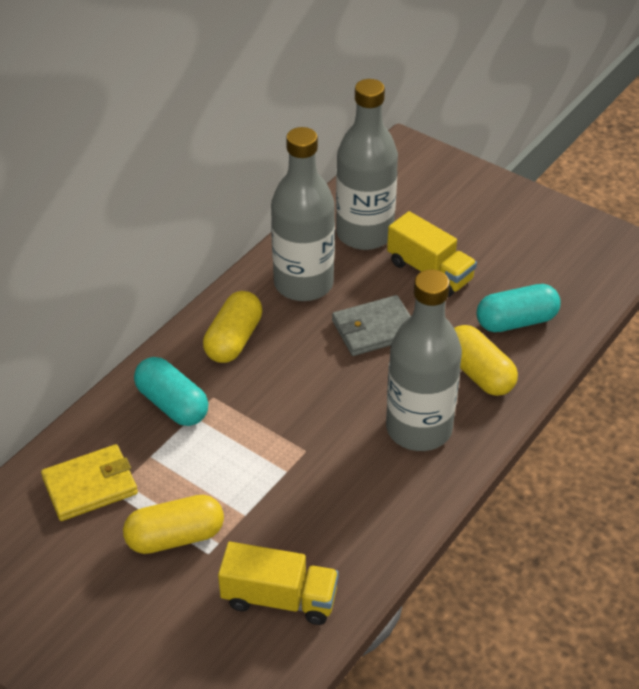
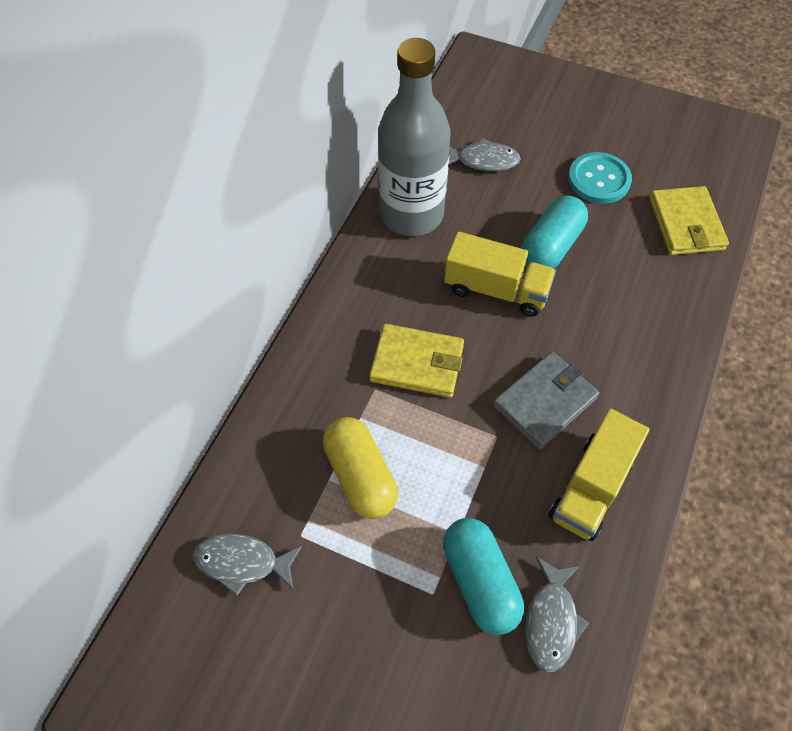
grey bottle: [271,127,335,301] [336,79,398,250] [386,269,462,451] = 3 -> [378,38,450,236] = 1
grey fish: none = 0 -> [193,533,302,596] [449,138,521,171] [525,557,589,672] = 3
turquoise button: none = 0 -> [568,152,632,204] = 1
yellow capsule: [123,495,224,554] [203,291,262,363] [454,325,518,396] = 3 -> [323,417,398,519] = 1
yellow wallet: [41,444,138,521] = 1 -> [369,324,464,398] [649,186,729,255] = 2

